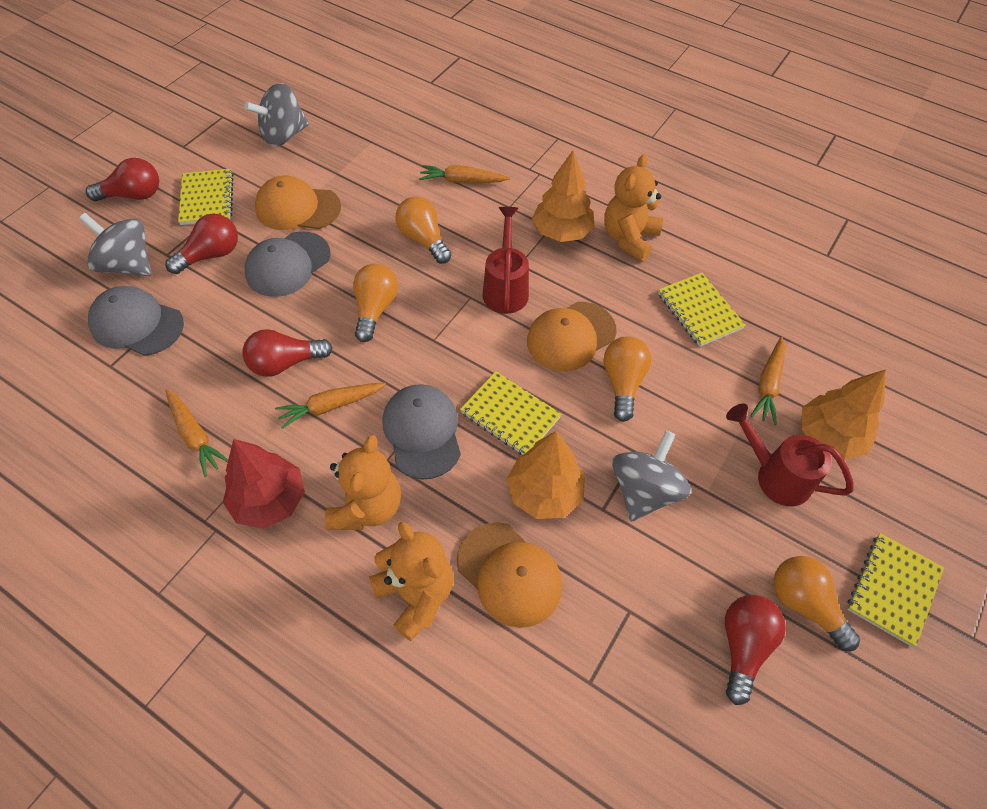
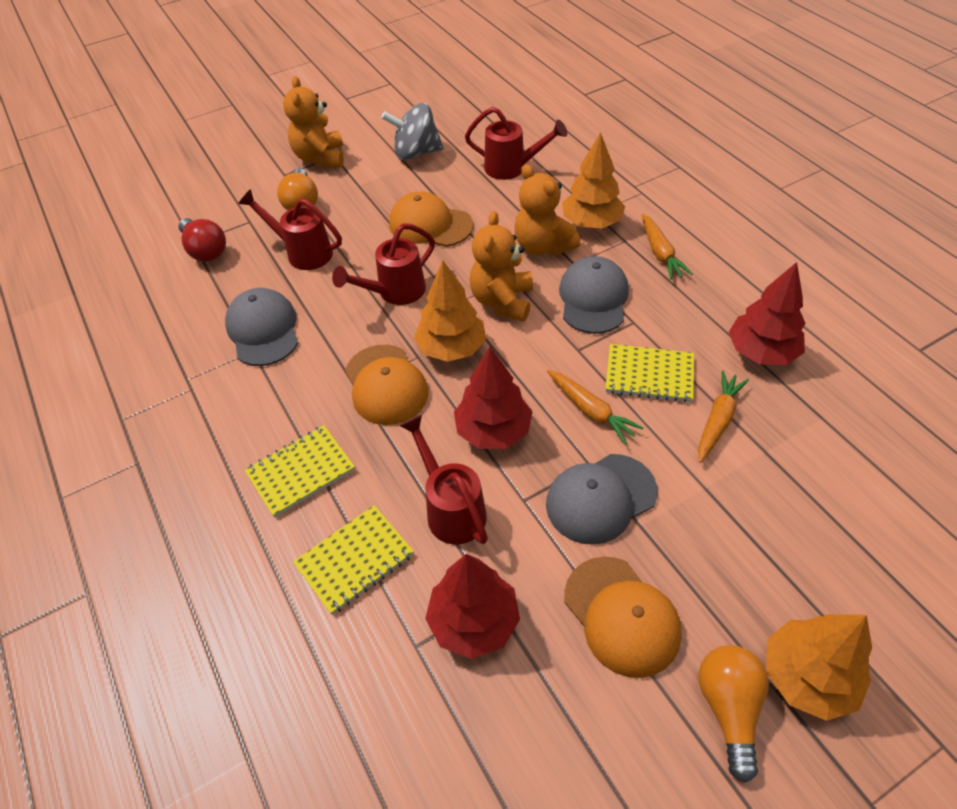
grey spinning top: [79,213,152,276] [244,83,309,146] [612,431,691,521] = 3 -> [381,103,443,160] = 1
orange carrot: [165,389,228,477] [275,383,386,429] [419,165,510,183] [750,337,785,425] = 4 -> [547,370,643,445] [641,214,693,280] [698,371,749,463] = 3
orange light bulb: [353,263,398,342] [395,197,451,264] [604,336,651,422] [774,556,860,651] = 4 -> [277,168,318,210] [698,645,769,783] = 2
red light bulb: [86,158,159,201] [165,214,238,274] [243,329,333,377] [725,595,786,705] = 4 -> [178,218,226,262] = 1
red tree: [223,439,305,529] = 1 -> [425,554,520,659] [454,347,533,449] [729,262,805,365] = 3
red watering can: [483,207,529,314] [726,404,853,506] = 2 -> [238,189,342,270] [332,223,435,305] [399,415,488,545] [465,107,567,180] = 4
yellow notebook: [178,169,234,225] [460,371,562,455] [658,273,746,347] [847,533,944,647] = 4 -> [244,425,355,517] [293,505,414,615] [605,344,694,403] = 3

